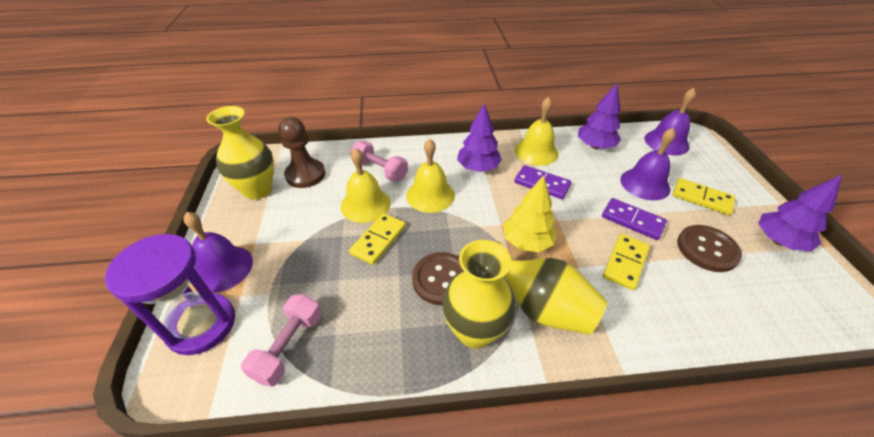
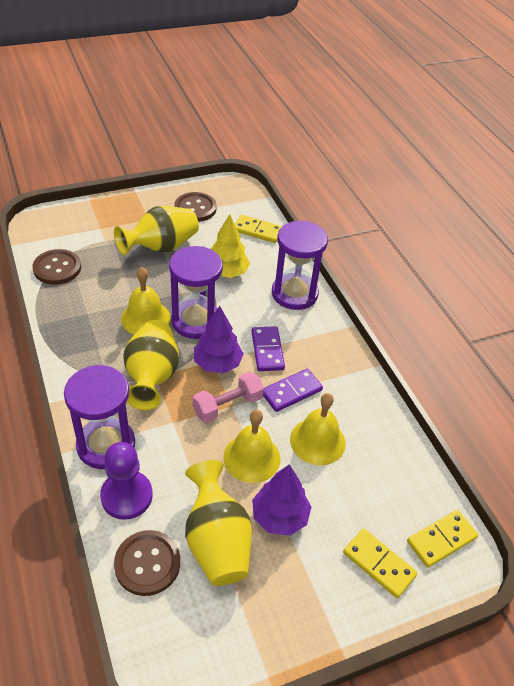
brown button: [412,252,464,305] [677,225,742,272] = 2 -> [32,249,81,285] [114,530,180,596] [174,192,217,222] = 3
brown pawn: [279,117,325,188] = 1 -> none = 0
pink dumbbell: [241,294,322,387] [350,141,408,182] = 2 -> [193,372,264,423] = 1
purple bell: [183,212,253,293] [620,128,676,200] [645,88,696,155] = 3 -> none = 0
purple hourglass: [105,234,235,355] = 1 -> [64,365,135,469] [169,246,223,339] [272,221,328,310] = 3
purple pawn: none = 0 -> [100,442,153,520] = 1
purple tree: [457,103,502,172] [578,83,621,149] [758,175,842,252] = 3 -> [194,306,244,373] [252,464,311,536] = 2

